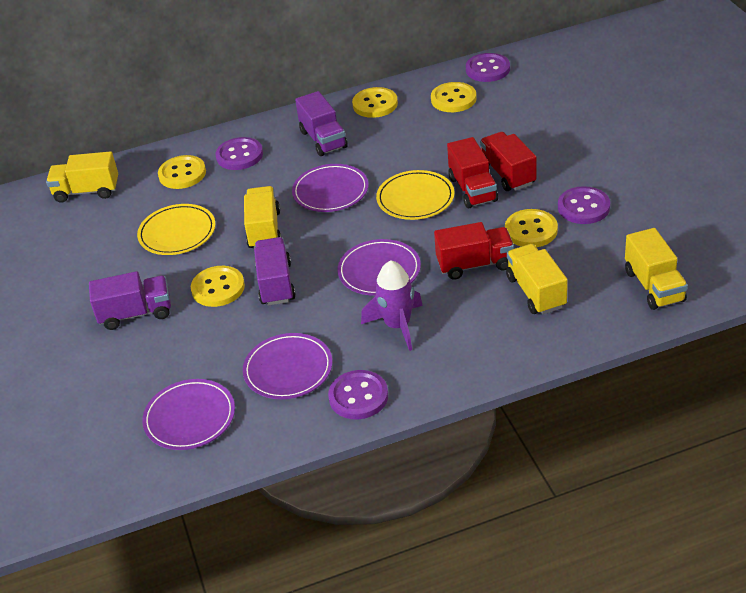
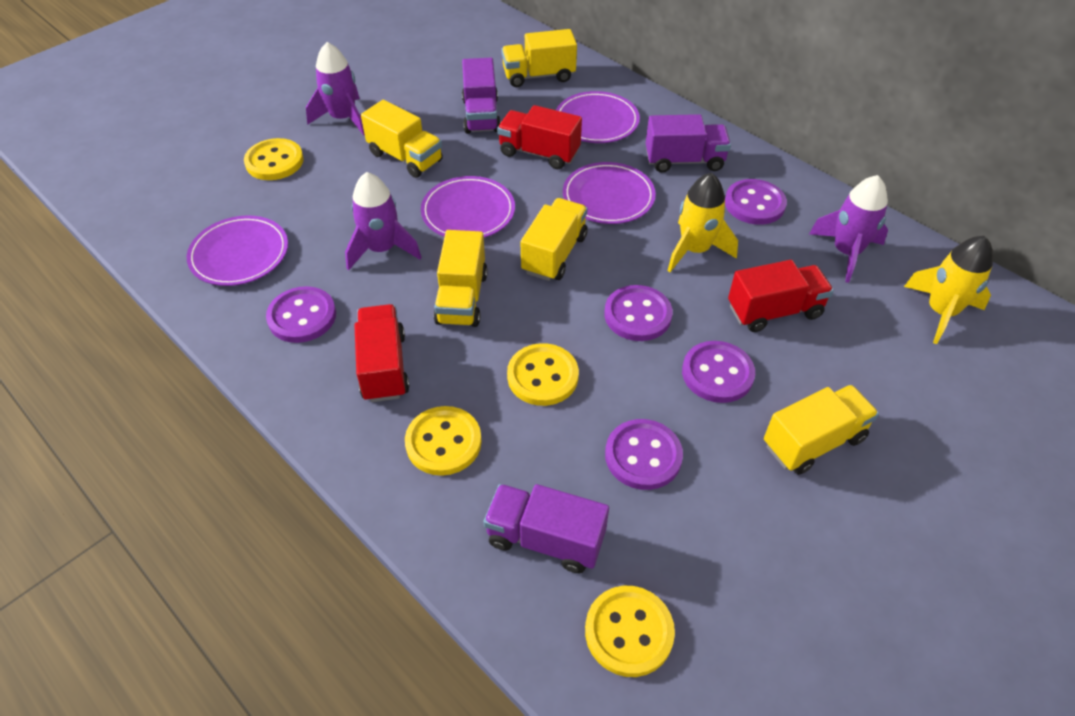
purple button: [216,137,263,170] [328,370,388,419] [466,53,510,82] [558,186,610,224] = 4 -> [266,286,336,343] [604,285,673,341] [605,419,683,490] [682,341,755,403] [725,179,787,225] = 5
purple rocket: [361,260,423,351] = 1 -> [306,42,365,136] [345,172,422,271] [809,175,888,283] = 3
yellow button: [158,155,206,189] [191,266,245,307] [352,87,398,118] [431,82,477,112] [505,209,558,247] = 5 -> [244,138,304,180] [405,406,482,476] [507,343,579,406] [585,586,675,677] = 4
yellow plate: [137,204,216,255] [376,170,455,220] = 2 -> none = 0
yellow rocket: none = 0 -> [667,173,738,272] [904,236,993,344] = 2
yellow truck: [46,151,118,203] [244,186,281,249] [506,244,568,315] [625,228,688,310] = 4 -> [361,100,443,178] [434,230,488,327] [501,29,577,87] [521,198,588,281] [764,385,879,475] = 5

